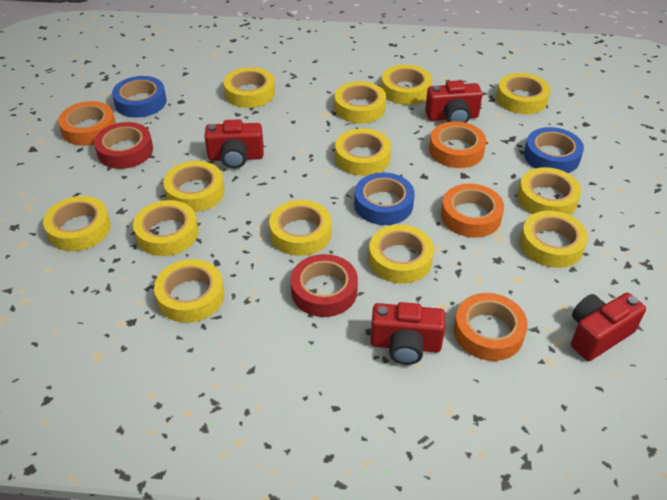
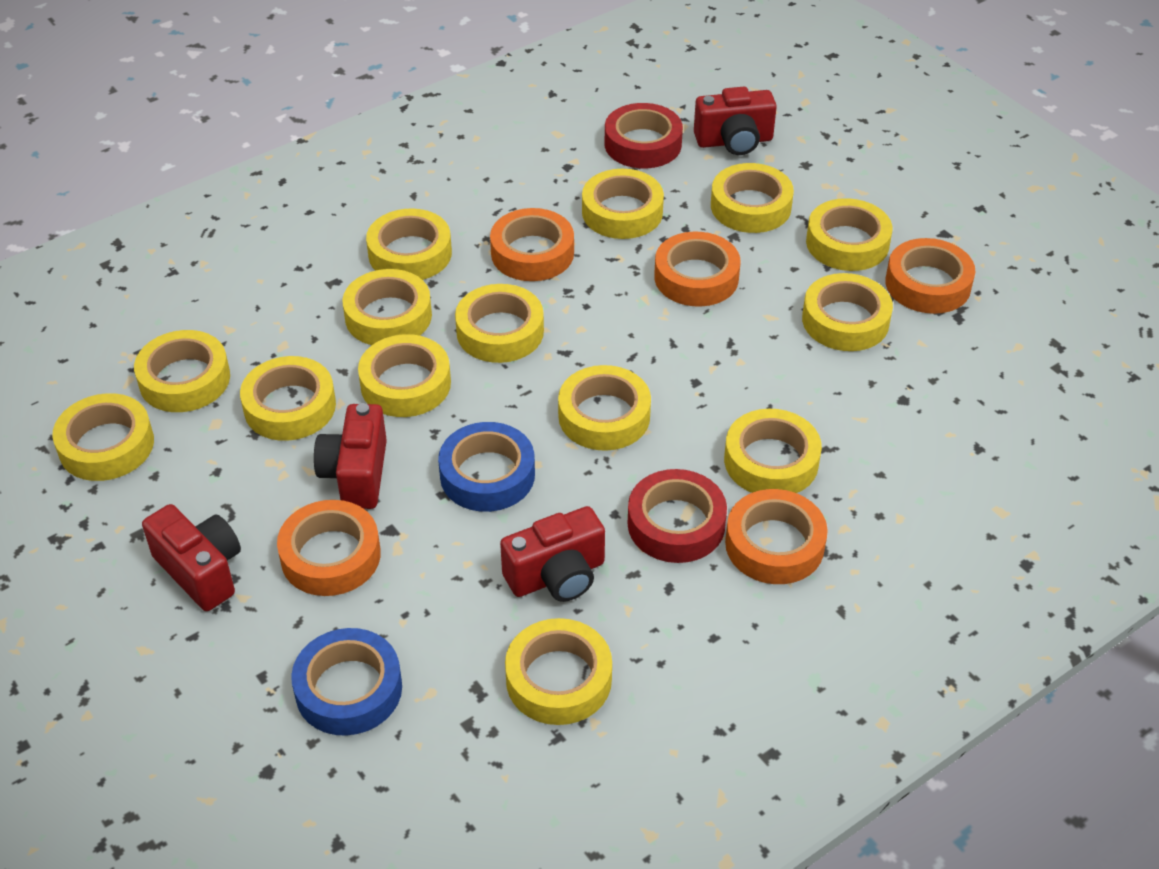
blue tape: [112,76,166,118] [354,172,414,225] [524,127,584,173] = 3 -> [291,628,402,736] [438,422,535,512] = 2
orange tape: [58,101,116,146] [429,121,486,168] [441,184,504,237] [454,293,528,361] = 4 -> [277,500,381,596] [490,208,574,281] [654,232,740,307] [725,489,828,584] [885,238,975,314] = 5
yellow tape: [43,196,111,251] [133,200,198,256] [154,259,224,323] [163,161,224,212] [224,67,275,108] [269,200,332,256] [335,81,386,123] [335,128,391,176] [369,225,434,284] [381,64,432,105] [496,73,550,114] [518,167,581,215] [520,211,588,268] = 13 -> [52,393,154,481] [134,330,230,412] [240,356,336,441] [342,269,432,345] [358,334,451,417] [366,208,452,280] [455,284,544,363] [505,618,612,725] [558,365,651,451] [582,169,664,239] [711,163,794,233] [724,409,822,493] [802,273,893,351] [806,198,893,271] = 14

